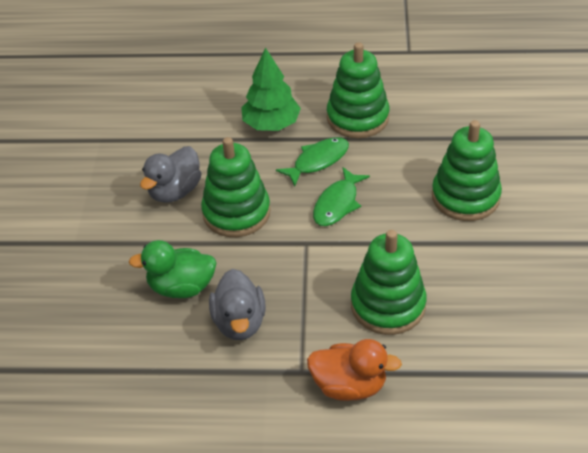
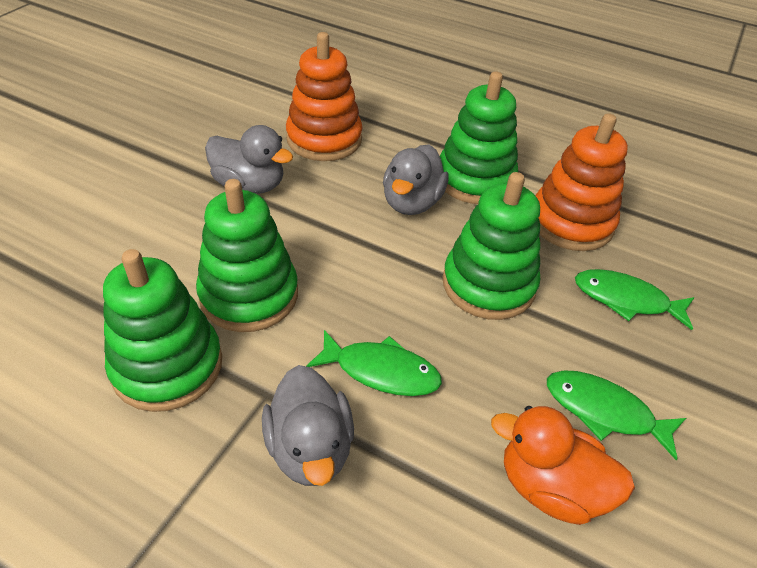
green duck: [129,240,216,298] = 1 -> none = 0
green fish: [276,137,349,186] [313,167,370,226] = 2 -> [306,330,442,396] [547,370,686,460] [575,269,694,330] = 3
green tree: [241,47,301,131] = 1 -> none = 0
grey duck: [140,146,201,203] [209,269,266,340] = 2 -> [205,125,293,194] [262,365,354,486] [383,144,449,215] = 3
orange stacking toy: none = 0 -> [286,32,362,161] [535,113,628,251] = 2

